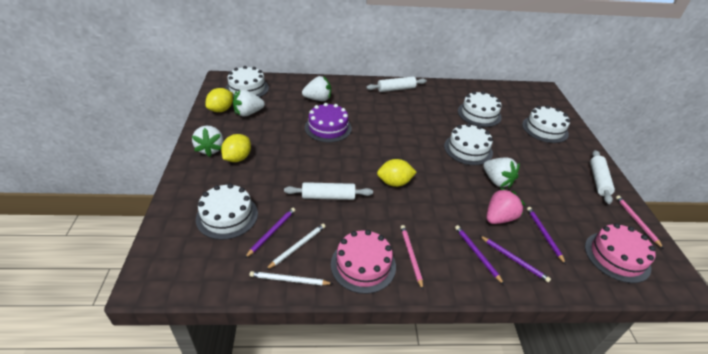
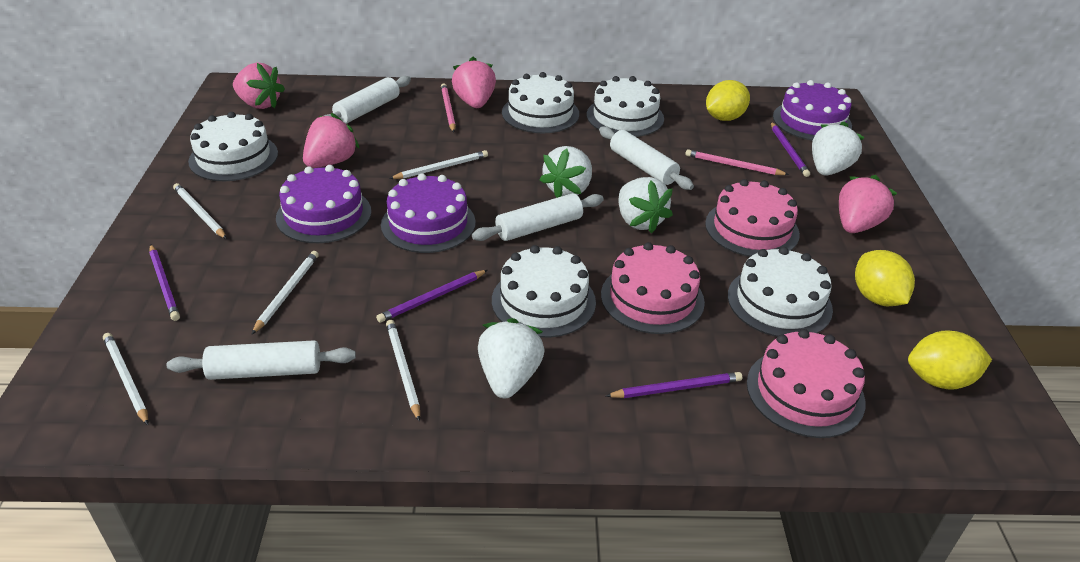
pink cake: [331,230,396,294] [585,223,656,283] = 2 -> [601,242,705,334] [705,179,800,257] [747,329,866,438] = 3
pink strawberry: [487,188,525,224] = 1 -> [233,63,285,109] [303,113,360,168] [452,57,496,108] [839,175,897,233] = 4
purple cake: [305,103,352,142] = 1 -> [276,165,371,243] [381,173,476,253] [773,80,852,141] = 3
white pencil: [249,271,333,285] [266,224,326,270] = 2 -> [103,333,148,425] [173,183,227,239] [251,251,319,335] [386,320,420,422] [389,150,488,179] = 5
white rolling pin: [284,182,373,200] [367,76,427,92] [590,150,615,204] = 3 -> [167,340,356,380] [324,76,411,124] [472,193,604,241] [599,126,694,190] = 4

